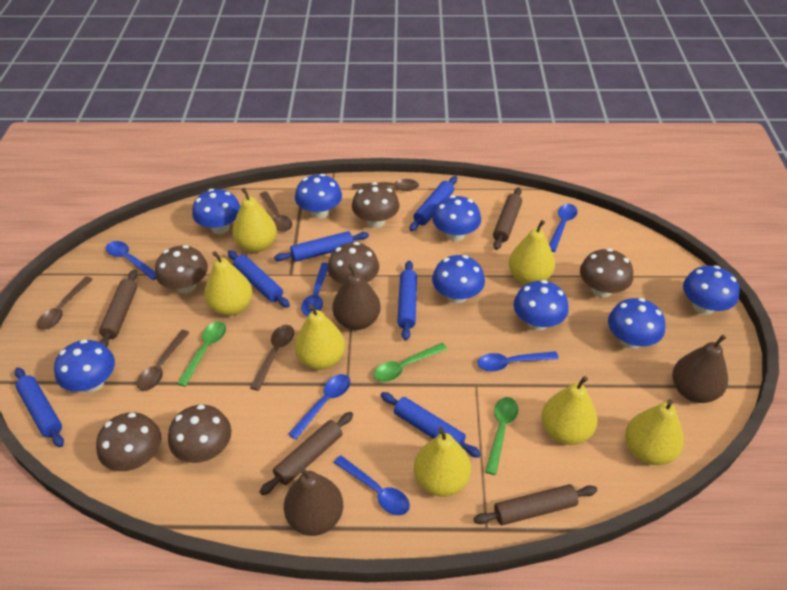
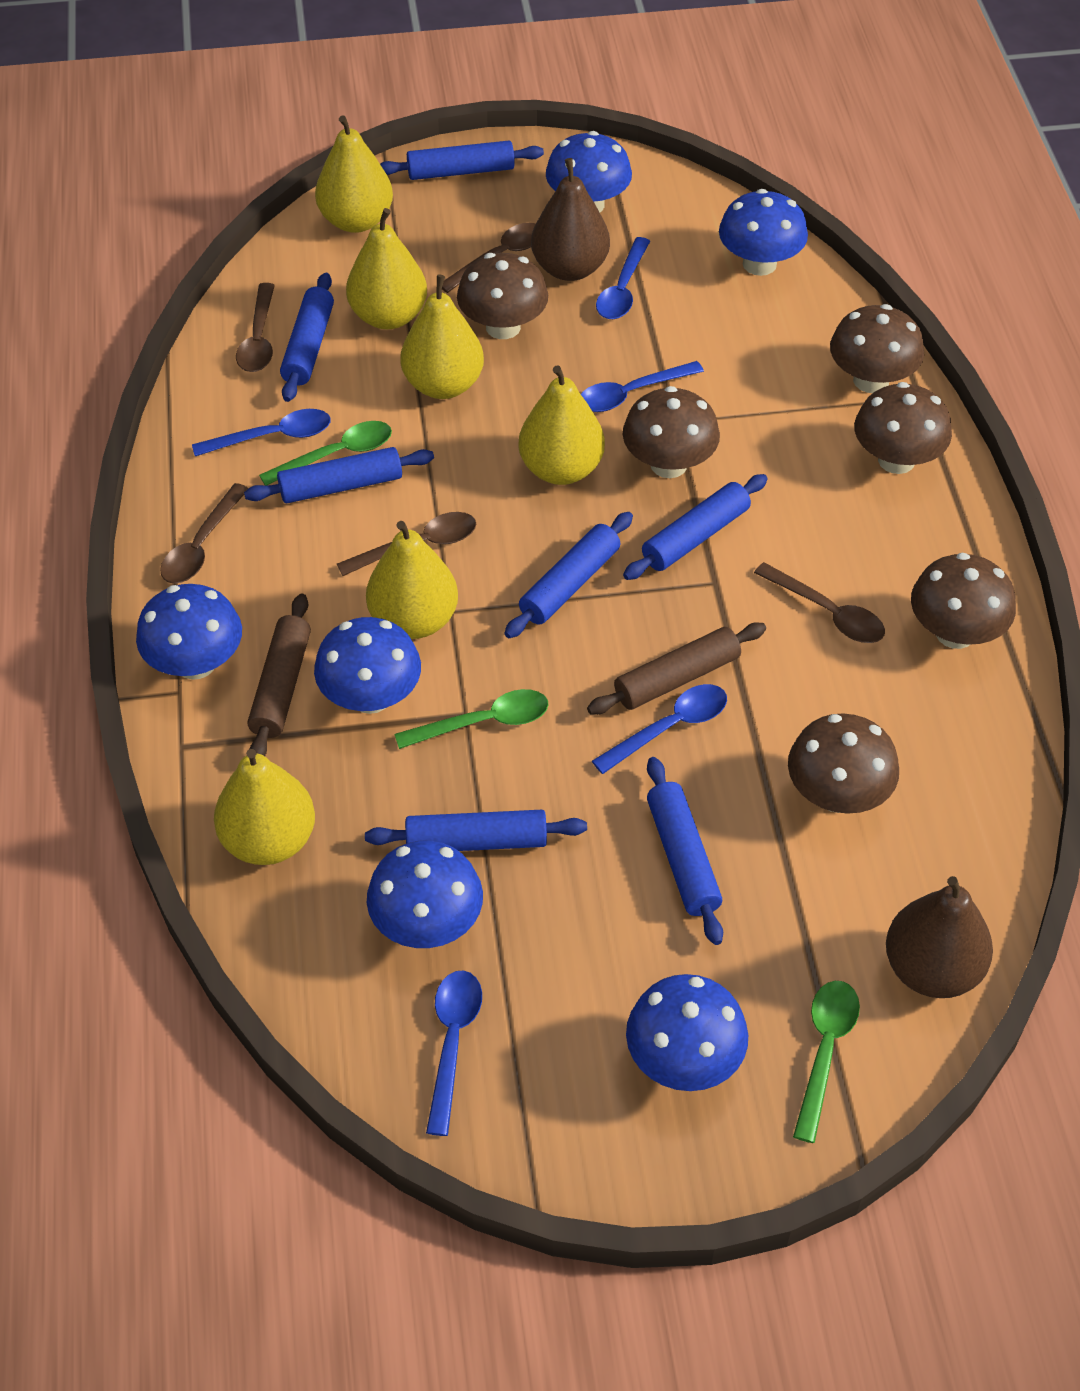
blue mushroom: [54,339,115,393] [192,189,241,234] [295,174,342,219] [432,195,481,241] [432,255,485,303] [514,280,569,330] [608,298,665,349] [683,265,740,315] = 8 -> [136,584,242,680] [314,617,421,714] [367,841,483,948] [546,131,632,212] [626,974,748,1091] [719,189,808,276] = 6
blue rolling pin: [15,367,64,447] [228,250,290,308] [274,231,369,262] [381,392,481,458] [397,260,417,340] [409,176,457,231] = 6 -> [244,447,434,503] [280,273,334,402] [365,810,587,851] [380,141,544,180] [504,512,633,638] [623,474,768,580] [647,757,723,945] = 7
blue spoon: [106,241,156,280] [288,374,350,440] [301,263,328,316] [334,455,410,516] [478,351,559,371] [549,204,578,252] = 6 -> [192,409,331,456] [426,970,482,1136] [581,361,704,412] [592,684,727,774] [596,237,650,319] = 5
brown pear: [284,467,343,536] [332,264,381,330] [672,335,728,403] = 3 -> [531,158,610,281] [886,876,993,998] = 2
brown rolling pin: [99,270,137,347] [260,412,353,495] [474,484,597,525] [493,187,522,250] = 4 -> [248,594,311,756] [587,622,766,715] = 2
yellow pear: [204,251,253,316] [232,188,277,252] [295,305,345,370] [414,427,471,497] [509,220,555,285] [541,376,598,445] [625,399,684,465] = 7 -> [214,749,315,865] [315,115,393,233] [346,208,427,329] [366,521,458,639] [400,275,484,399] [518,365,605,485] = 6

